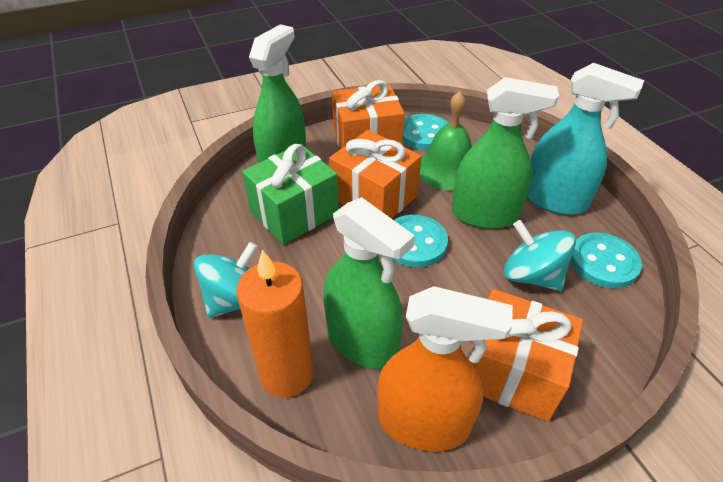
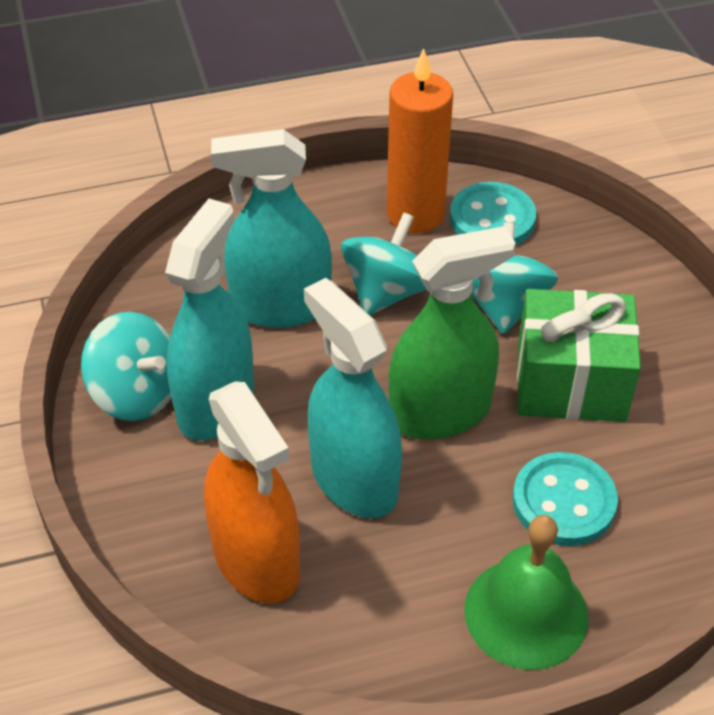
green spray bottle: [249,24,306,163] [323,197,415,369] [452,77,559,229] = 3 -> [388,226,515,439] = 1
orange gift: [329,130,421,219] [332,80,405,149] [469,289,583,422] = 3 -> none = 0
turquoise button: [392,215,448,267] [403,114,448,150] [570,233,642,288] = 3 -> [450,182,536,246] [513,452,618,546] = 2
turquoise spinning top: [194,242,258,318] [504,220,576,291] = 2 -> [81,312,171,421] [341,212,427,315] [471,223,558,335] = 3
turquoise spray bottle: [527,63,644,215] = 1 -> [165,199,254,441] [211,129,332,328] [304,278,402,518] = 3

